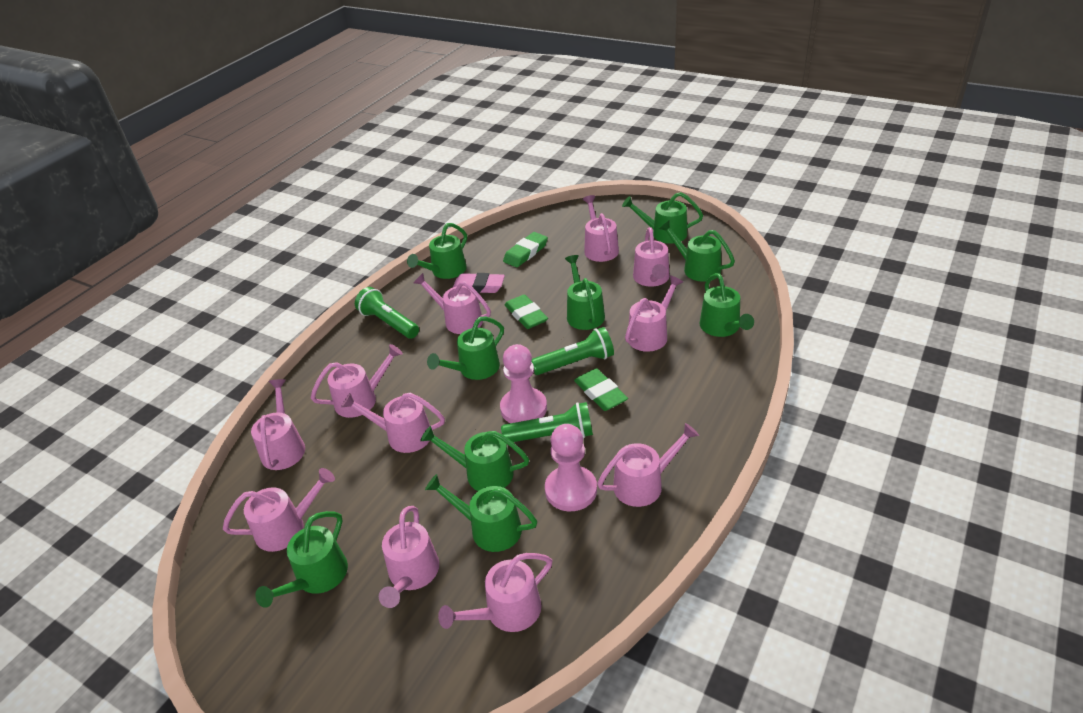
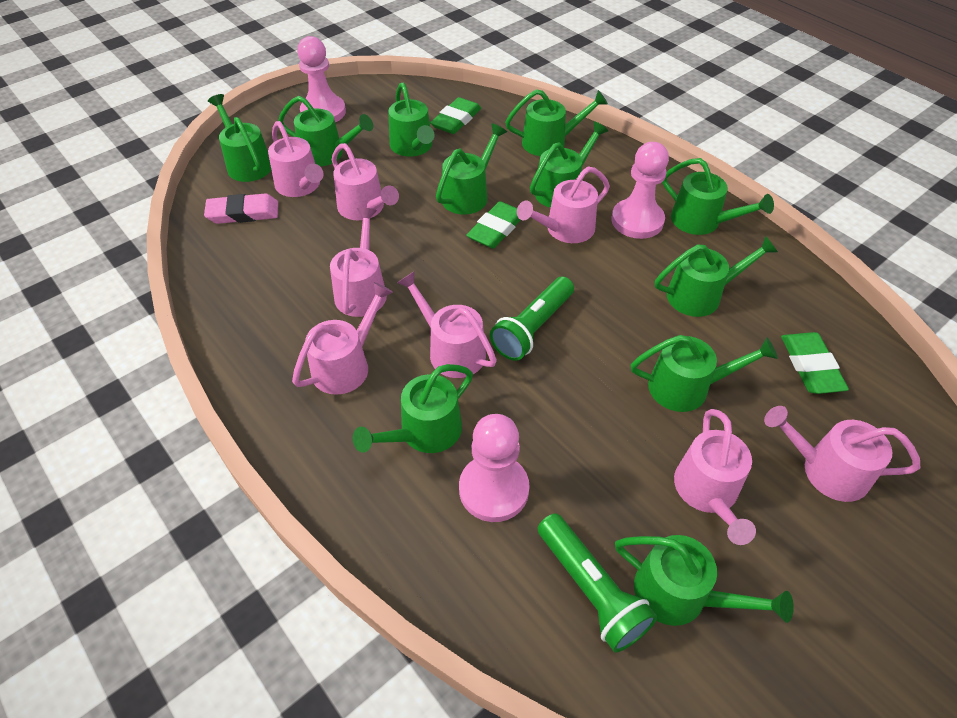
green flashlight: [355,287,419,339] [501,402,593,442] [532,327,614,375] = 3 -> [490,277,574,361] [537,513,658,653] = 2
green watering can: [255,511,348,608] [407,223,467,279] [420,426,529,491] [425,474,537,552] [427,317,504,380] [565,255,605,330] [622,192,703,244] [659,221,735,282] [700,273,754,337] = 9 -> [208,94,271,182] [278,96,373,167] [353,364,473,453] [388,83,434,157] [436,123,507,215] [505,89,608,156] [530,121,608,208] [615,535,794,626] [631,335,778,412] [655,236,778,317] [662,158,774,235] = 11
pink pawn: [500,344,547,423] [545,424,597,511] = 2 -> [297,36,346,123] [459,414,529,522] [611,142,669,239] = 3
pink watering can: [223,468,335,552] [251,379,305,470] [311,344,403,418] [341,393,445,453] [379,506,439,608] [414,273,491,334] [438,553,552,632] [583,195,619,262] [597,423,699,507] [625,276,683,352] [633,227,670,287] = 11 -> [268,121,324,197] [292,282,393,395] [330,208,387,317] [332,143,399,220] [397,271,497,378] [517,166,610,243] [674,409,756,545] [764,406,920,502] = 8

